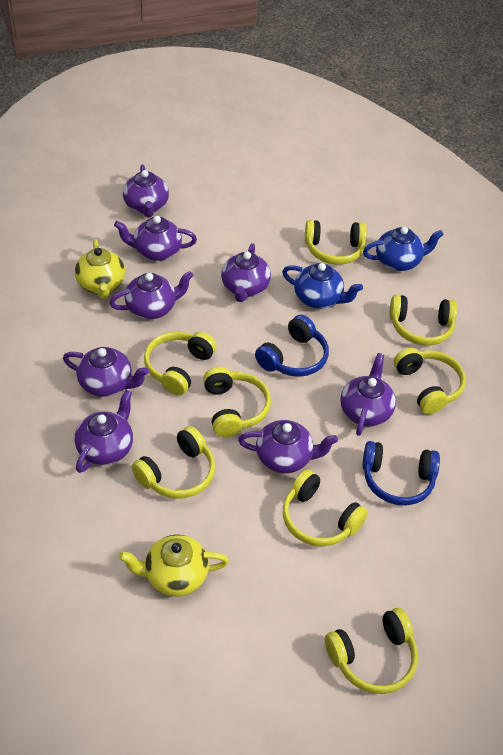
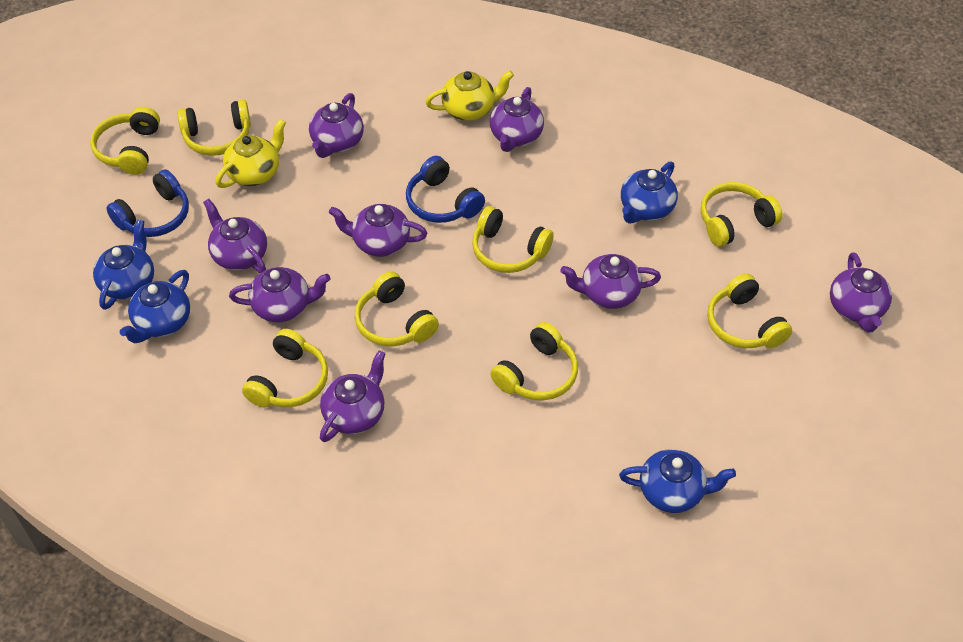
blue teapot: [282,263,363,309] [363,227,444,271] = 2 -> [93,219,154,310] [120,270,190,343] [619,449,736,513] [621,162,678,224] = 4

